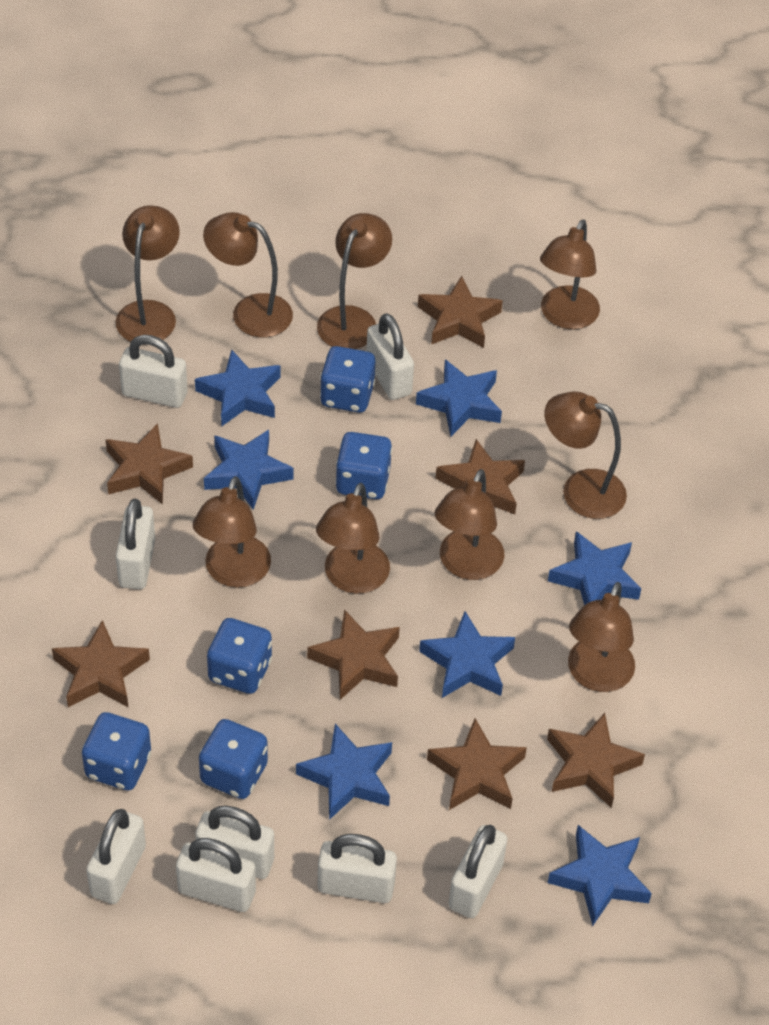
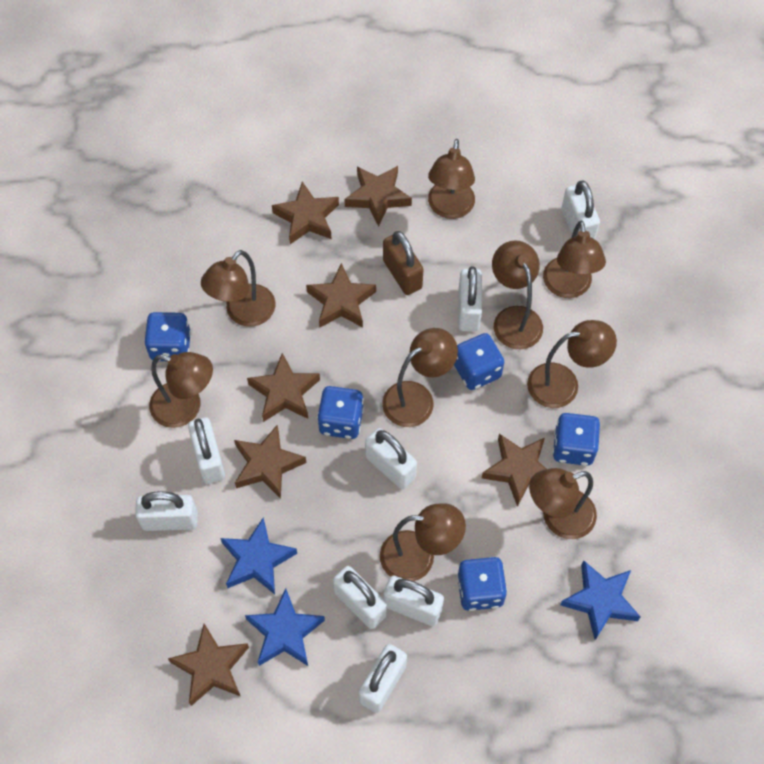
blue star: [195,349,281,426] [204,430,294,510] [296,724,392,820] [416,359,502,436] [419,611,515,698] [548,531,642,605] [548,825,652,926] = 7 -> [220,518,297,594] [245,588,325,666] [560,560,640,640] = 3
brown padlock: none = 0 -> [383,231,424,295] = 1

